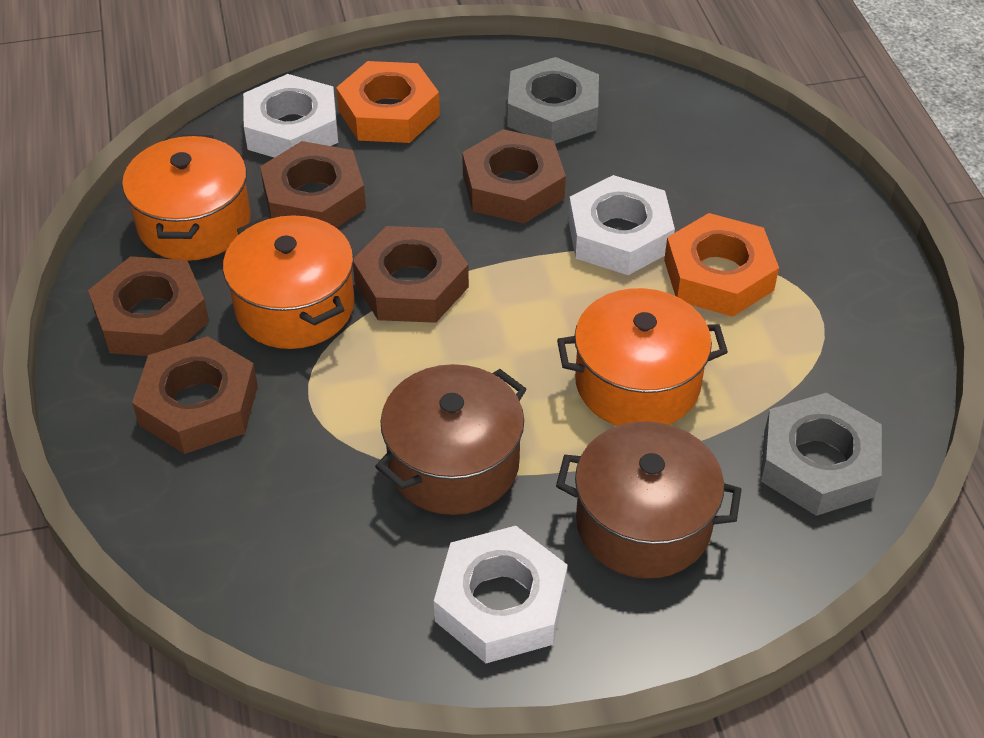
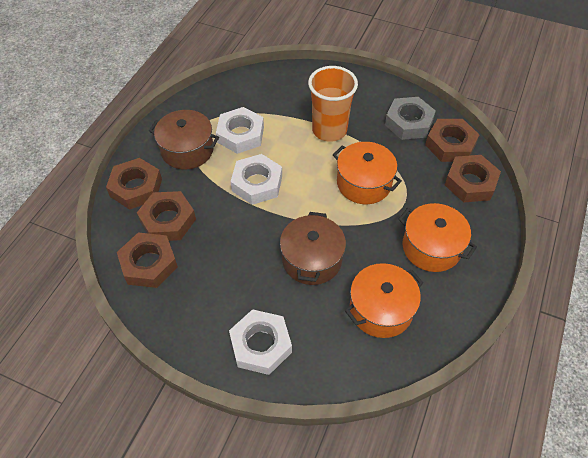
grey nut: [508,57,599,144] [761,393,882,516] = 2 -> [385,97,436,140] = 1
orange cup: none = 0 -> [308,66,358,142] = 1
orange nut: [336,61,440,143] [664,213,779,317] = 2 -> none = 0

